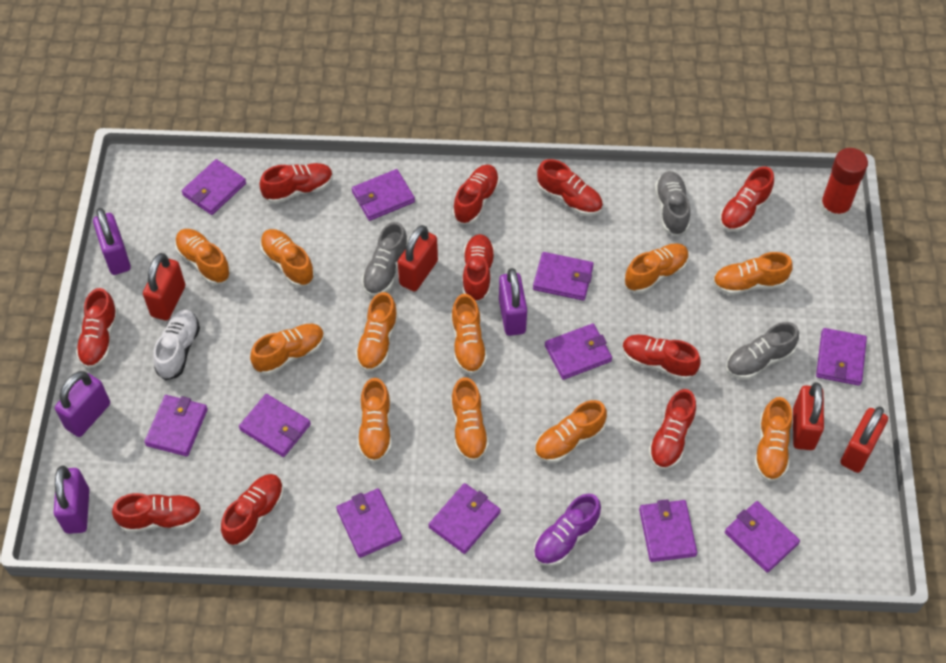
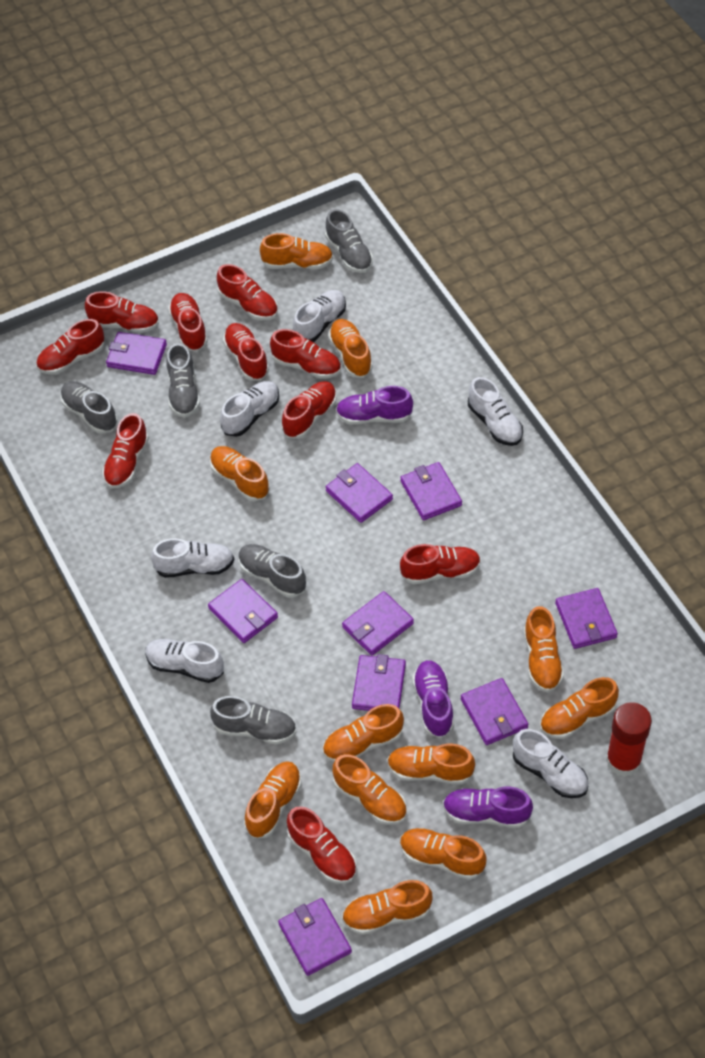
grey shoe: [362,222,408,296] [655,171,690,236] [726,322,799,380] = 3 -> [60,381,118,434] [166,343,200,418] [210,696,296,744] [239,544,306,597] [325,209,373,273] = 5
purple padlock: [54,466,89,534] [55,371,110,437] [93,208,131,275] [499,268,527,336] = 4 -> none = 0
purple shoe: [534,494,601,566] = 1 -> [336,386,413,425] [412,660,454,738] [443,787,533,828] = 3
purple wallet: [144,395,208,456] [182,159,246,215] [239,394,311,457] [336,489,402,558] [352,169,415,221] [429,483,500,554] [533,252,594,301] [545,324,612,380] [639,499,697,562] [725,501,800,573] [816,328,867,386] = 11 -> [106,332,167,375] [208,579,278,643] [278,898,352,976] [325,463,393,523] [342,591,414,656] [352,654,406,711] [400,462,462,520] [461,678,528,745] [555,588,618,649] = 9
red padlock: [143,253,185,320] [398,225,438,292] [793,382,824,450] [841,407,888,473] = 4 -> none = 0
white shoe: [153,309,200,380] = 1 -> [145,639,224,683] [151,538,234,578] [220,381,279,437] [293,290,346,342] [468,377,523,446] [513,729,588,798] = 6

